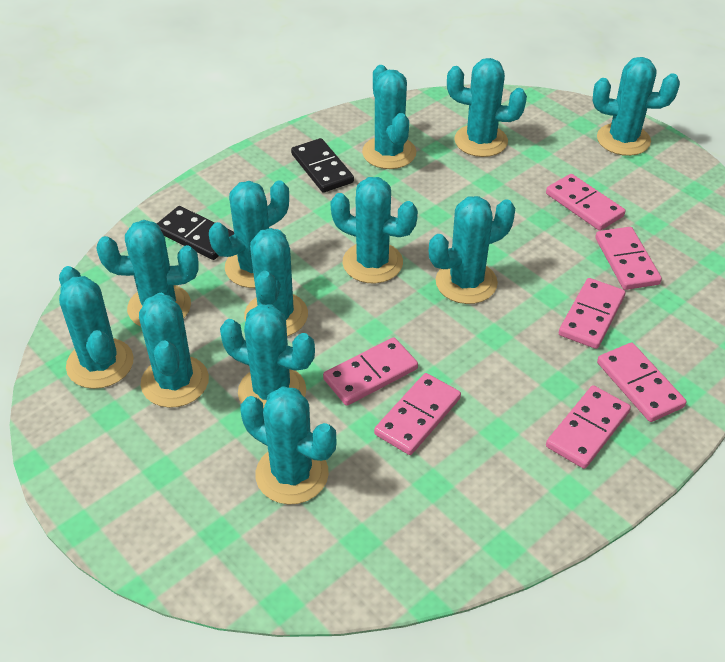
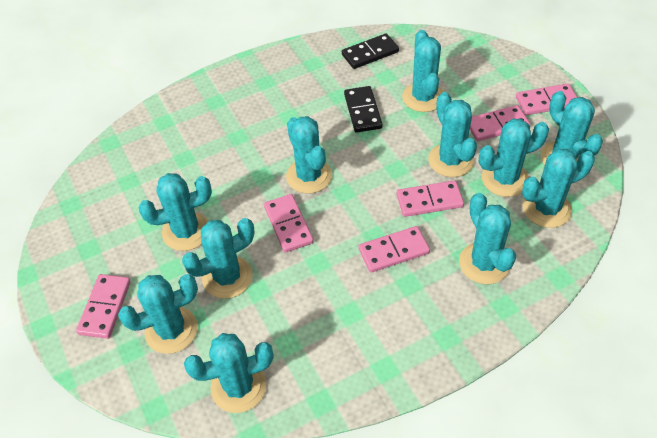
pink domino: [323,337,418,406] [374,373,461,455] [546,174,625,231] [546,385,631,469] [559,278,625,349] [595,227,662,290] [597,343,686,422] = 7 -> [76,274,131,339] [264,194,314,253] [359,226,430,273] [397,181,464,217] [470,105,530,141] [516,83,577,115] = 6
turquoise cactus: [59,266,134,389] [96,220,199,327] [139,293,209,408] [209,180,289,288] [220,304,315,408] [240,386,336,505] [244,228,308,336] [330,177,418,283] [362,65,416,169] [429,196,515,304] [447,58,527,157] [592,57,680,156] = 12 -> [118,274,198,354] [138,173,212,251] [182,218,254,299] [184,333,273,413] [286,116,332,194] [402,30,443,112] [428,92,477,177] [459,193,516,284] [479,119,549,197] [522,149,595,228] [541,91,603,165] = 11

